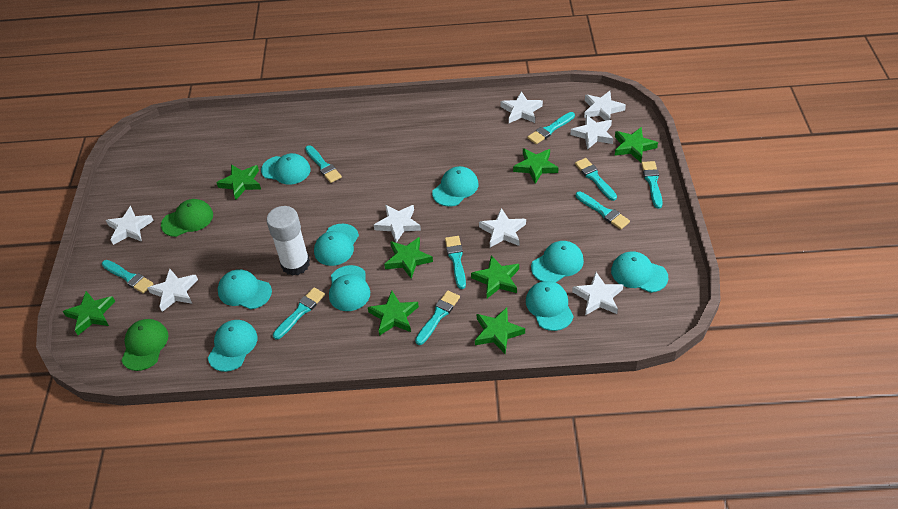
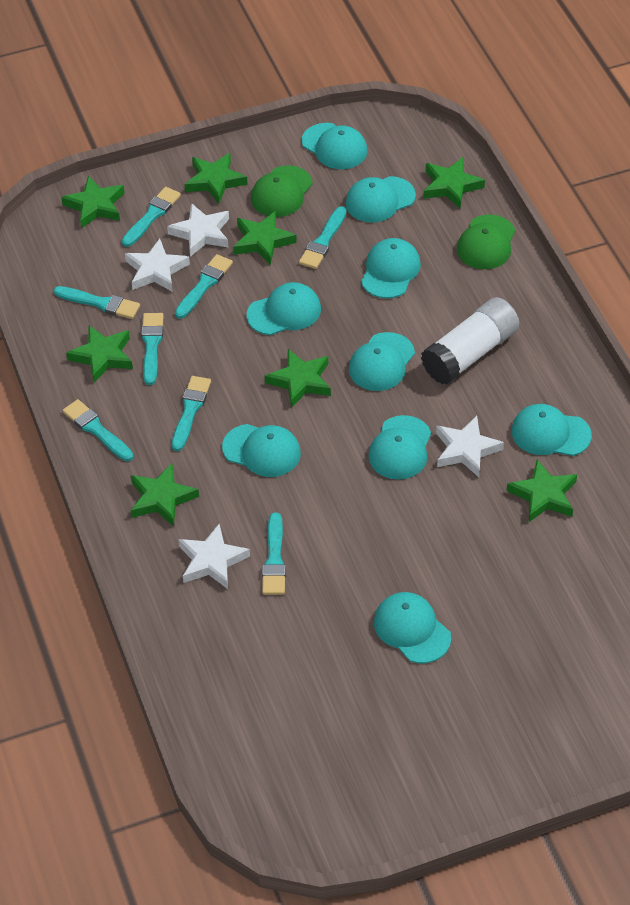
turquoise brush: [102,260,154,294] [273,287,325,339] [305,145,342,183] [415,291,460,345] [445,236,466,289] [527,112,575,144] [575,158,617,201] [576,192,630,229] [641,161,663,209] = 9 -> [53,286,140,319] [63,399,133,461] [122,187,181,247] [141,313,164,385] [172,376,211,451] [175,254,233,319] [262,512,286,595] [299,206,347,269] = 8
white star: [106,206,154,245] [147,269,198,312] [374,205,421,243] [479,208,526,247] [501,91,543,123] [570,115,613,150] [572,272,624,315] [584,91,626,121] = 8 -> [125,239,190,292] [167,203,229,257] [178,524,250,589] [436,416,504,477] = 4

